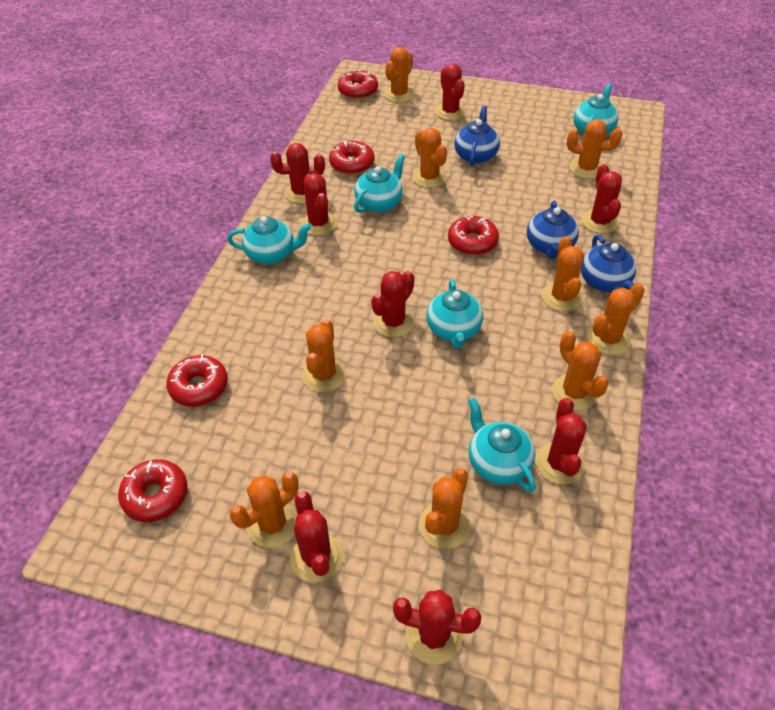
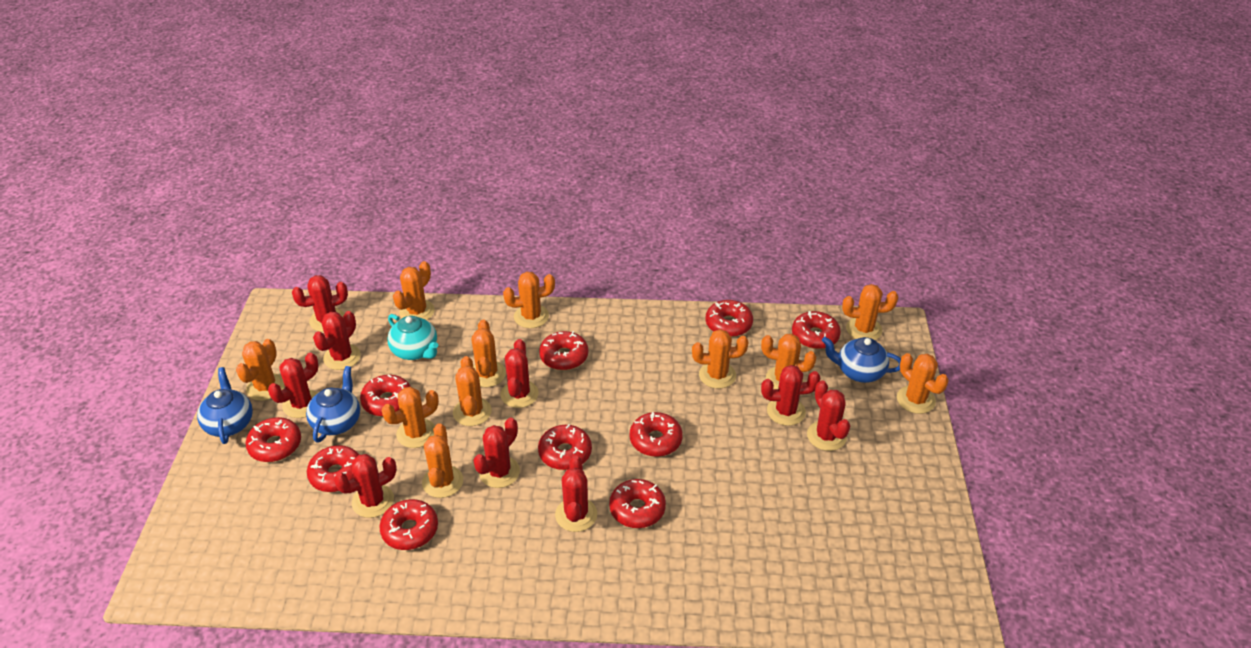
orange cactus: [230,472,299,548] [302,319,346,392] [384,47,415,103] [412,128,447,188] [419,468,470,549] [542,236,584,312] [552,331,609,411] [567,119,622,179] [587,283,645,355] = 9 -> [236,339,285,401] [382,387,439,448] [393,261,435,320] [422,423,463,498] [453,356,492,426] [471,320,506,387] [503,272,555,328] [692,329,748,389] [761,334,817,389] [842,284,898,340] [897,353,949,414] = 11
red cactus: [270,143,325,204] [290,491,343,582] [301,174,337,235] [371,271,414,337] [393,590,482,665] [435,64,466,120] [536,398,587,485] [581,164,622,234] = 8 -> [268,353,318,418] [292,275,348,332] [313,311,361,370] [334,454,397,518] [473,417,520,488] [500,339,538,408] [555,455,597,532] [761,365,820,426] [807,380,850,451] = 9
red donut: [118,459,188,522] [166,354,228,407] [329,140,374,175] [338,70,378,99] [448,215,499,255] = 5 -> [246,417,301,462] [307,445,359,492] [360,375,411,417] [380,499,438,550] [538,424,592,470] [539,331,588,370] [609,479,666,528] [630,412,683,457] [706,300,753,337] [792,311,841,349] = 10
turquoise teapot: [227,217,312,264] [354,154,405,213] [426,279,483,349] [468,398,536,492] [573,83,618,135] = 5 -> [387,314,438,360] = 1

